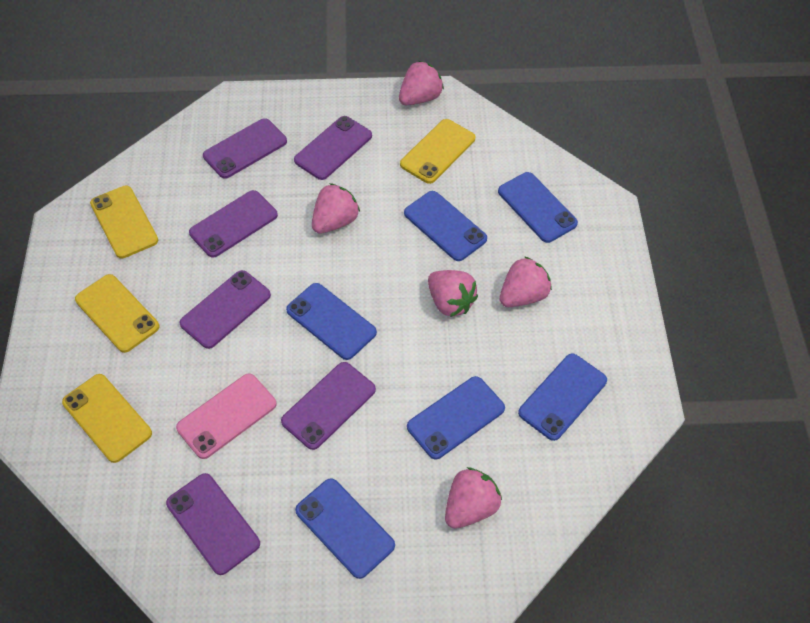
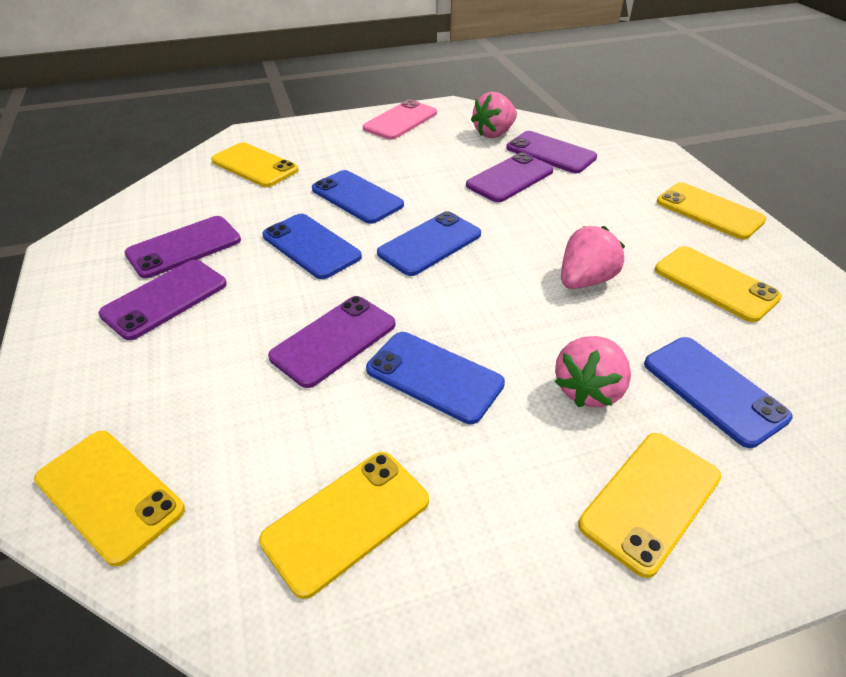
blue phone: [286,283,377,360] [295,478,395,579] [404,191,487,261] [407,376,505,459] [498,172,578,243] [518,353,607,441] = 6 -> [262,214,362,279] [312,170,404,224] [366,332,505,424] [377,211,481,276] [644,337,793,448] = 5
pink strawberry: [312,183,360,234] [399,61,444,105] [428,270,478,317] [445,467,502,529] [500,256,552,307] = 5 -> [471,92,517,138] [555,336,631,407] [561,226,625,289] = 3
purple phone: [166,473,260,575] [179,270,271,349] [189,190,278,258] [203,118,287,179] [281,362,376,450] [294,116,372,180] = 6 -> [98,260,227,340] [125,216,241,278] [268,296,396,388] [466,152,554,202] [506,131,597,173] = 5
yellow phone: [62,374,152,463] [75,274,160,353] [90,186,158,259] [400,119,475,184] = 4 -> [34,431,185,567] [211,142,299,187] [259,452,429,599] [578,433,721,578] [655,246,782,322] [657,182,766,240] = 6

